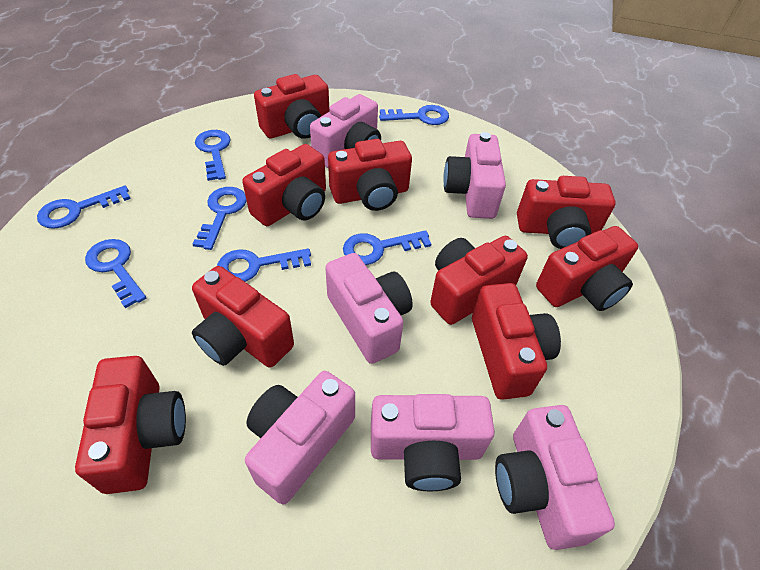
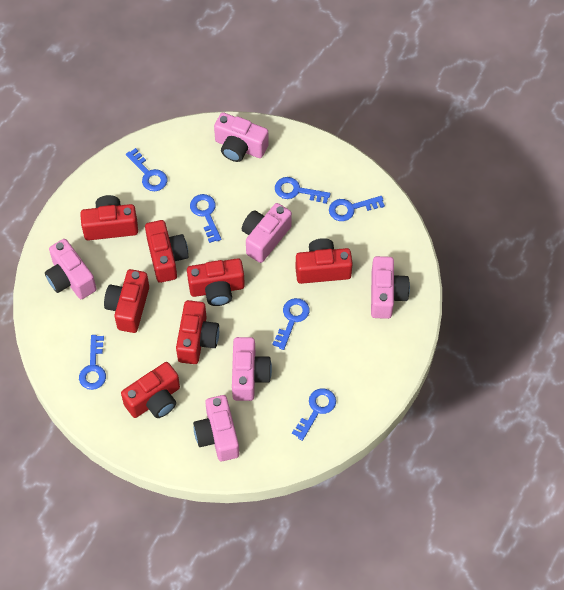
red camera: [75,356,186,494] [192,266,294,368] [242,144,326,226] [254,74,329,139] [328,139,412,211] [430,236,528,325] [472,283,561,400] [517,176,616,249] [536,226,638,311] = 9 -> [80,195,138,241] [104,269,149,333] [121,362,180,418] [145,220,189,283] [176,300,219,364] [187,258,245,306] [296,238,353,284] = 7

